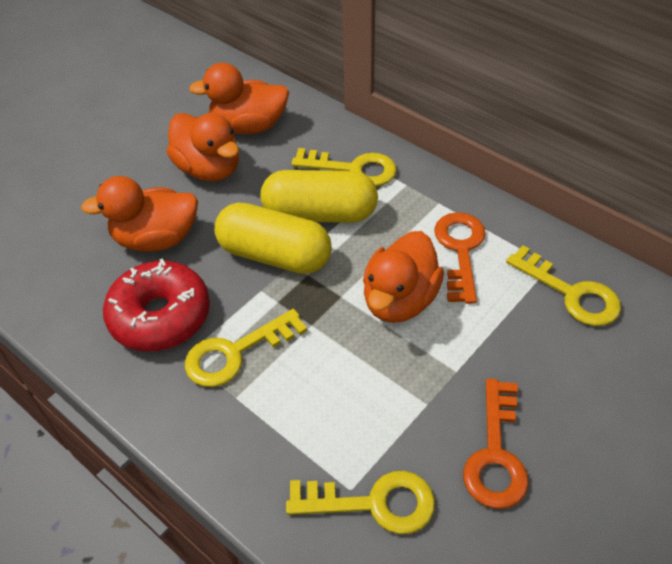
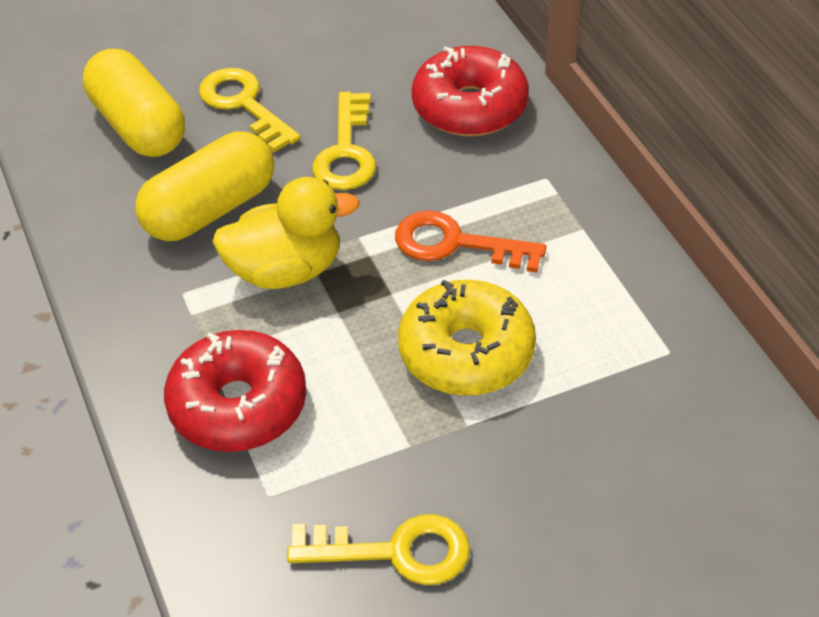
orange duck: [81,176,198,252] [166,113,239,182] [189,63,289,134] [363,231,444,323] = 4 -> none = 0
orange key: [434,212,486,304] [463,379,529,509] = 2 -> [395,210,546,272] = 1
red donut: [103,259,210,352] = 1 -> [164,330,307,452] [412,46,529,136] = 2
yellow donut: none = 0 -> [398,280,536,396] = 1
yellow duck: none = 0 -> [212,177,360,289] = 1
yellow key: [185,309,307,387] [286,471,435,534] [291,148,397,186] [506,245,621,326] = 4 -> [199,68,301,152] [287,514,470,585] [312,92,376,190] = 3

